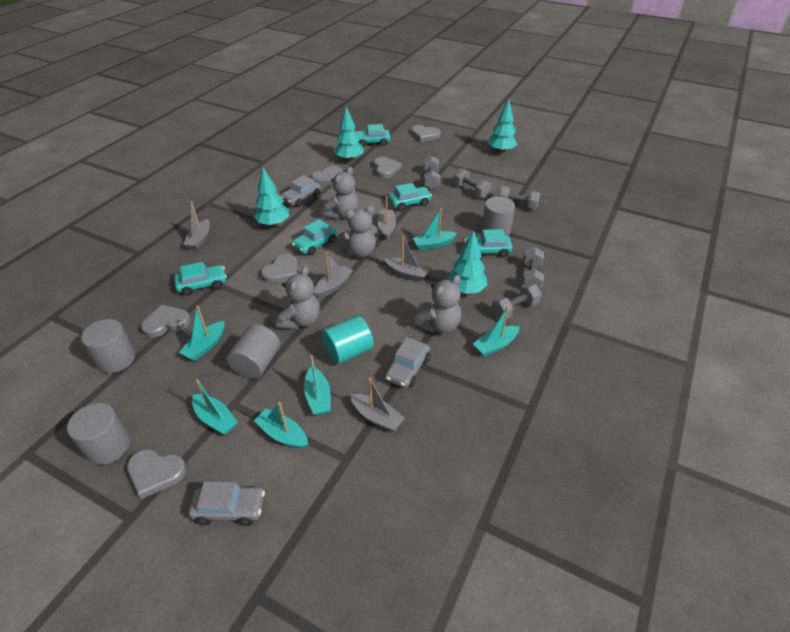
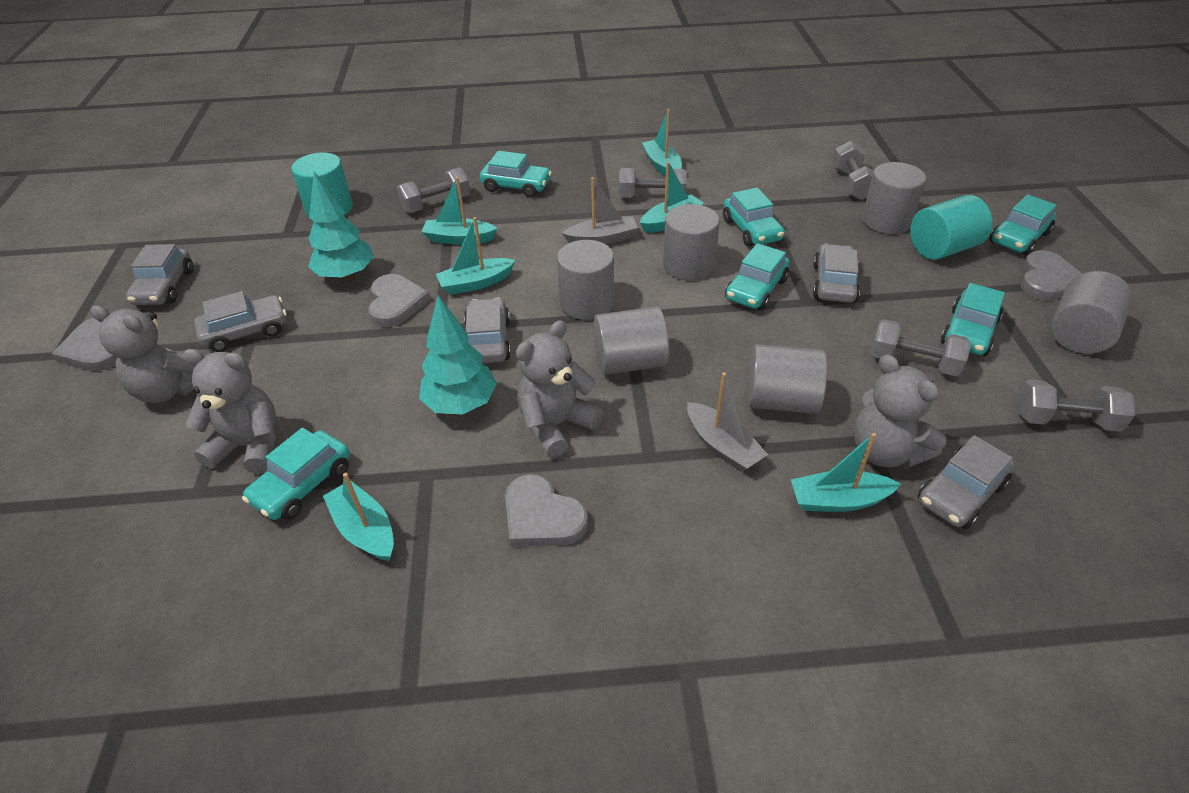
grey boat: [183,201,210,250] [314,253,353,298] [350,378,405,432] [377,196,396,240] [384,236,430,281] = 5 -> [562,177,638,244] [687,372,768,472] = 2
grey car: [189,482,265,526] [281,175,321,207] [385,337,430,388] = 3 -> [126,244,194,305] [194,291,287,352] [464,298,511,363] [813,244,860,303] [918,435,1014,529] = 5
grey cylinder: [67,403,130,465] [81,319,135,373] [227,324,280,379] [482,196,515,236] = 4 -> [557,240,614,320] [594,307,669,375] [663,204,720,280] [748,344,827,414] [862,162,926,234] [1051,271,1132,354] = 6
grey heart: [127,449,187,499] [141,305,191,338] [261,254,297,283] [311,165,342,185] [374,157,402,178] [411,125,441,142] = 6 -> [52,317,117,371] [369,274,431,327] [505,474,588,547] [1021,250,1082,301] = 4
turquoise car: [174,262,227,296] [292,219,337,255] [356,124,390,147] [388,183,432,211] [464,229,513,257] = 5 -> [242,428,350,520] [479,151,552,198] [723,188,785,247] [725,243,789,310] [941,283,1005,356] [990,195,1057,255] = 6
turquoise cylinder: [321,315,374,364] = 1 -> [291,152,353,217] [910,195,992,260] = 2
turquoise tree: [254,168,289,227] [334,107,364,161] [447,231,488,294] [488,99,517,153] = 4 -> [308,172,374,281] [419,296,497,415] = 2

